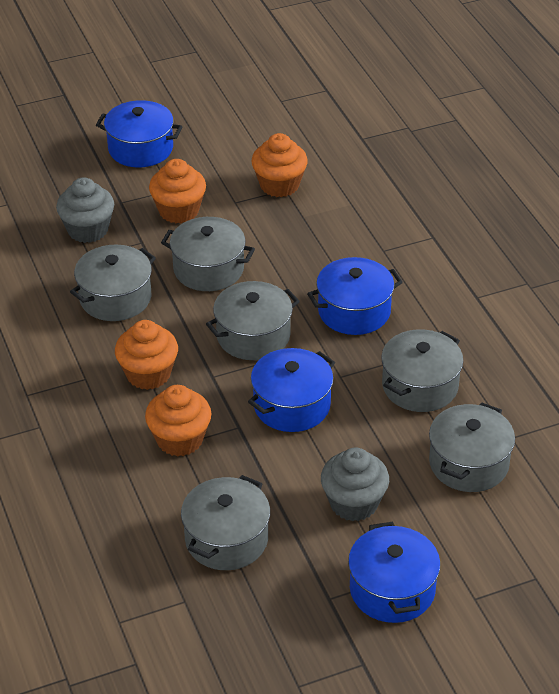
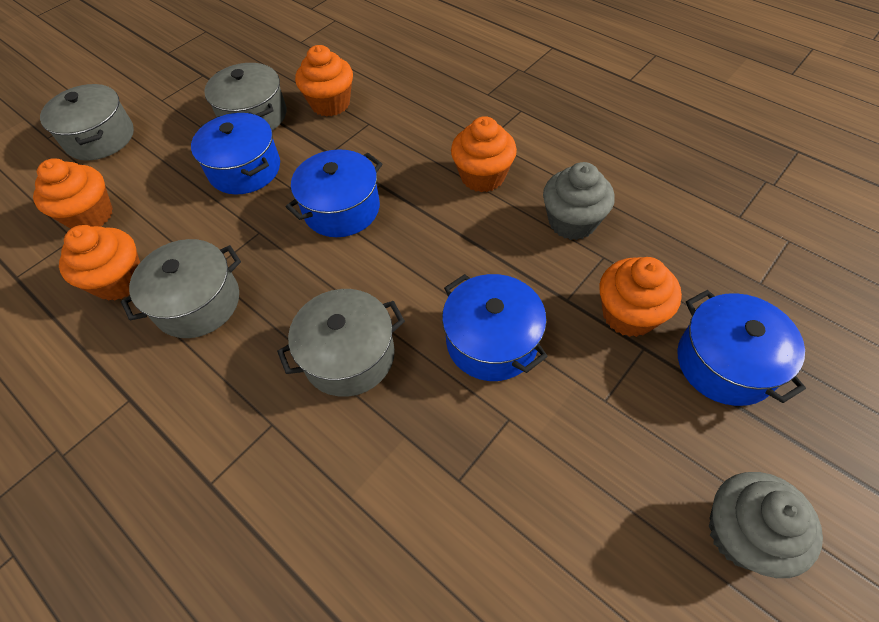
grey pot: [70,245,156,321] [161,217,255,291] [181,475,270,570] [206,281,300,360] [381,329,463,412] [429,402,515,492] = 6 -> [40,84,134,160] [121,239,241,338] [204,63,286,130] [277,289,405,397] = 4
orange cupcake: [115,320,178,390] [145,385,212,457] [149,159,206,223] [251,133,308,197] = 4 -> [33,158,113,229] [59,225,140,301] [295,45,353,117] [451,116,517,192] [599,257,682,337] = 5

